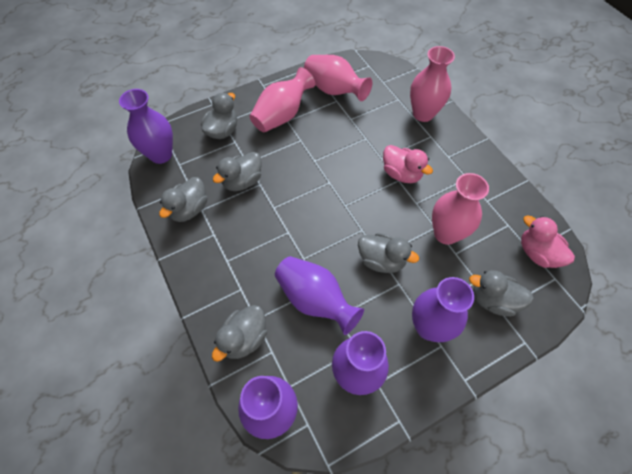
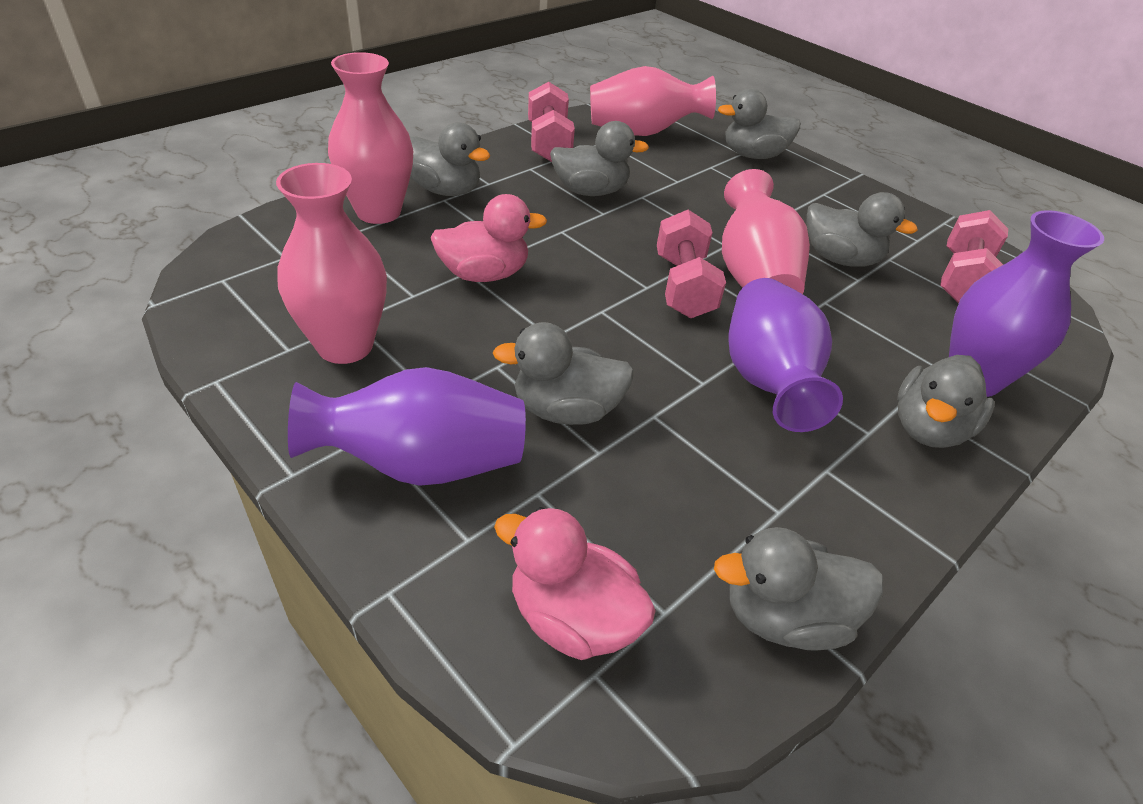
grey duck: [159,177,207,222] [201,93,237,139] [212,305,267,362] [213,152,262,191] [358,233,419,273] [469,270,534,317] = 6 -> [410,122,491,196] [492,322,634,425] [550,121,649,196] [714,527,883,651] [718,89,800,159] [806,192,918,266] [897,355,994,448] = 7
pink dumbbell: none = 0 -> [528,82,575,162] [657,210,726,318] [940,210,1008,304] = 3
purple vase: [119,89,173,164] [238,376,298,439] [275,256,364,335] [332,331,389,395] [412,277,474,342] = 5 -> [288,367,526,486] [728,278,843,432] [949,210,1104,397] = 3

